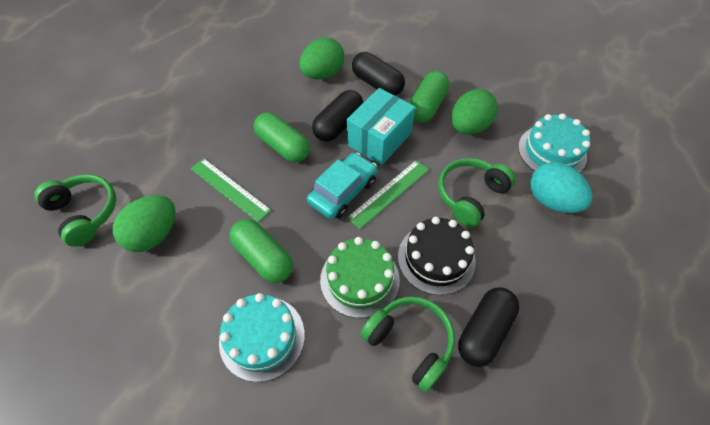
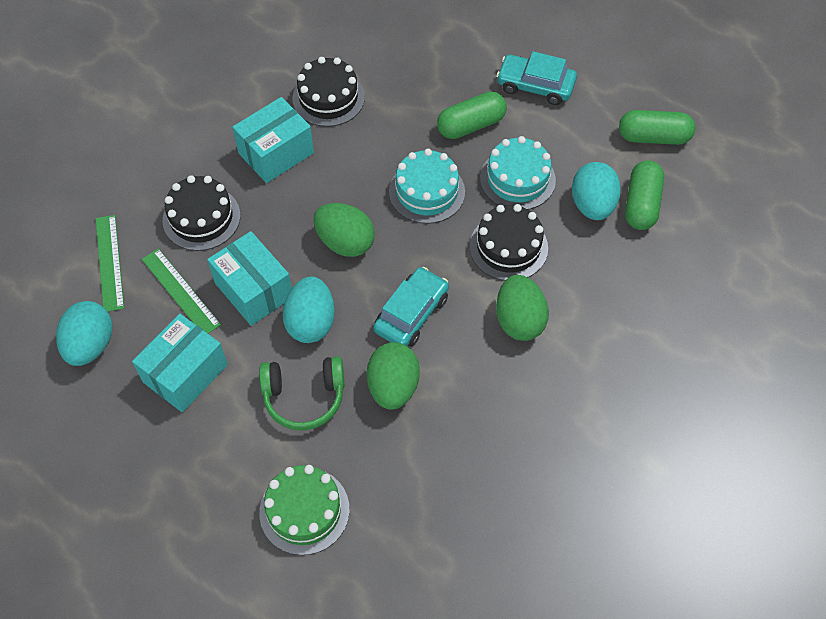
black cake: [398,217,476,295] = 1 -> [163,175,240,251] [293,57,365,127] [469,204,548,281] = 3
black capsule: [312,90,363,142] [352,52,405,96] [458,287,520,367] = 3 -> none = 0
green headphones: [34,174,116,247] [360,296,455,392] [438,158,516,227] = 3 -> [259,356,344,430] = 1
turquoise box: [347,88,415,165] = 1 -> [132,314,228,412] [207,231,292,326] [232,97,314,183] = 3
turquoise car: [307,152,377,219] = 1 -> [373,267,449,347] [496,51,577,105] = 2
turquoise egg: [530,162,592,213] = 1 -> [56,301,113,366] [282,276,335,343] [572,162,621,220] = 3

